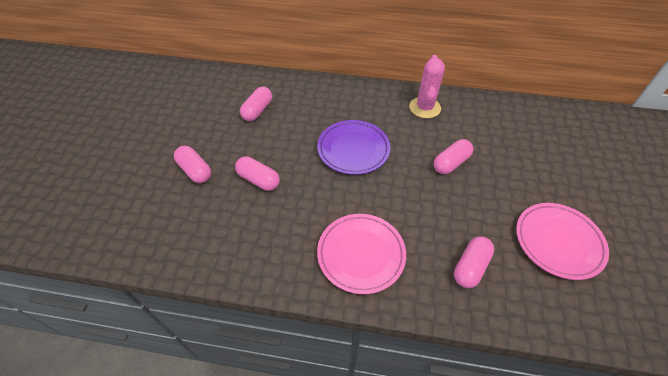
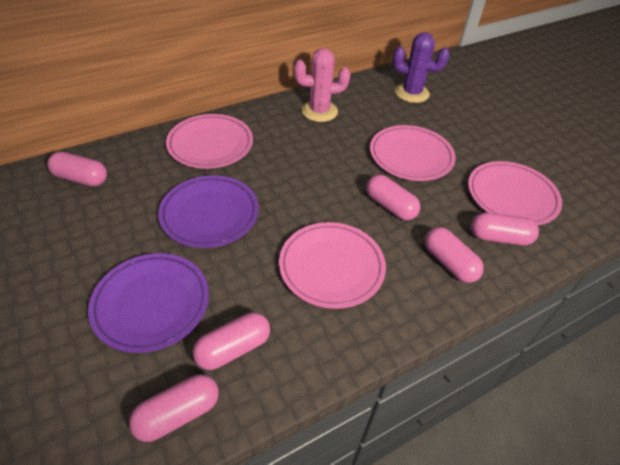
pink capsule: [174,146,211,183] [235,156,280,191] [240,87,272,121] [434,139,473,174] [454,236,494,288] = 5 -> [47,152,107,186] [129,375,218,442] [193,313,270,370] [366,175,421,220] [425,227,484,283] [471,213,539,246] = 6
pink plate: [317,214,406,294] [516,203,609,280] = 2 -> [166,114,253,169] [279,222,386,309] [370,125,456,181] [468,161,562,226] = 4
purple cactus: none = 0 -> [393,32,450,103] = 1
purple plate: [317,120,390,175] = 1 -> [88,253,209,353] [158,175,259,248] = 2

